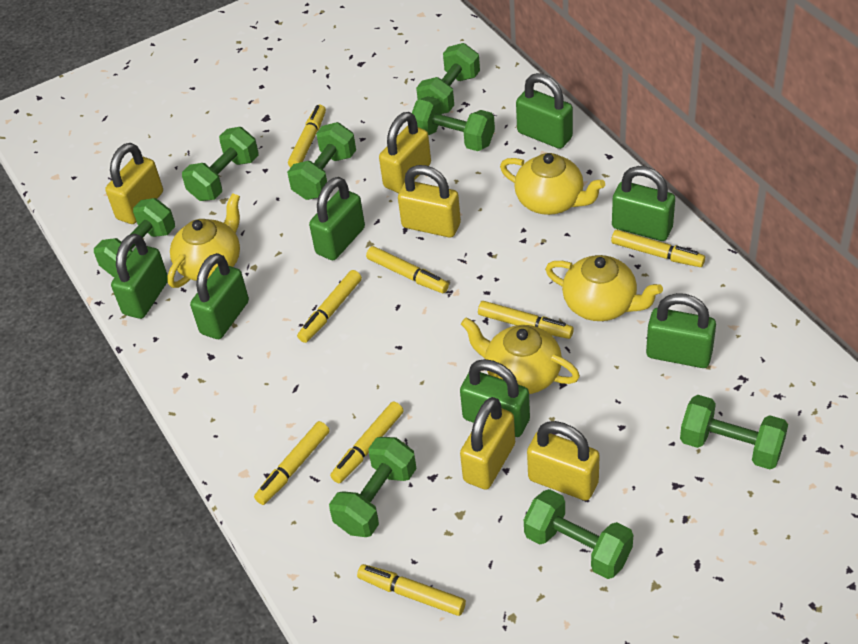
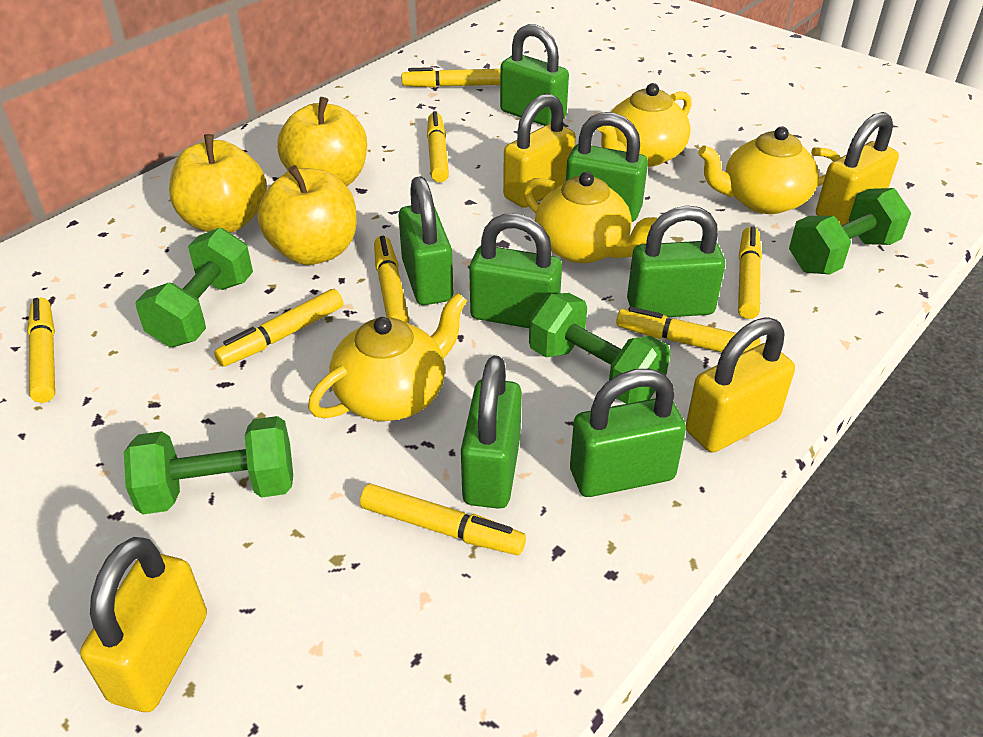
green dumbbell: [94,198,175,277] [182,127,259,201] [287,122,356,200] [329,437,416,537] [412,96,495,151] [416,43,480,114] [524,489,633,579] [680,395,788,469] = 8 -> [124,416,293,514] [135,228,253,347] [529,293,671,404] [789,188,911,274] = 4
yellow apple: none = 0 -> [169,134,267,233] [257,165,357,265] [277,97,367,186] = 3
yellow padlock: [105,143,163,224] [379,112,431,193] [398,165,461,238] [460,397,515,489] [527,421,600,501] = 5 -> [80,537,207,712] [503,93,576,208] [686,317,795,452] [816,112,899,225] = 4

